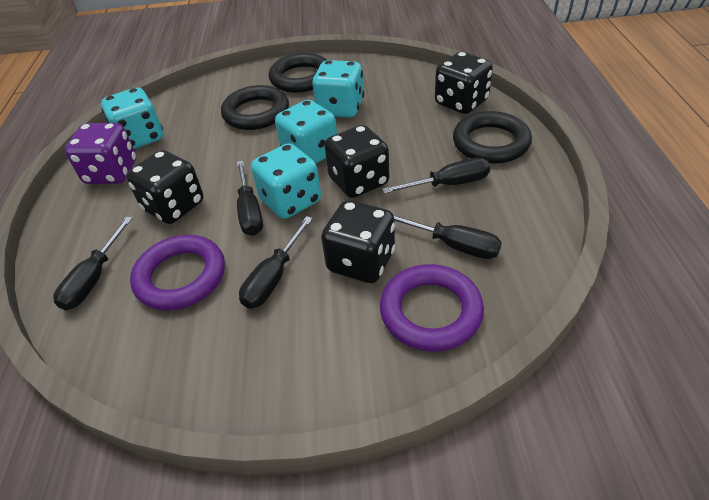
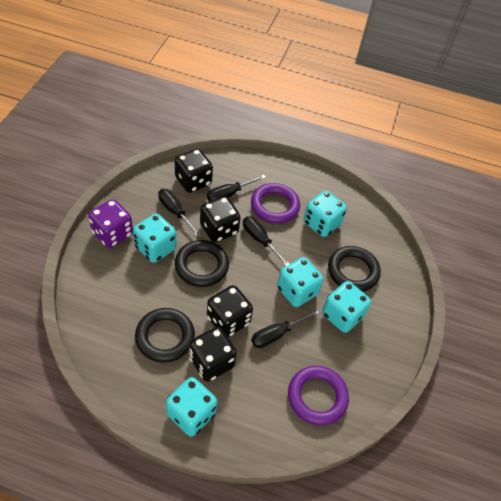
black screwdriver: [53,217,133,310] [237,161,263,236] [239,216,313,309] [382,158,490,194] [393,215,502,259] = 5 -> [158,189,201,237] [207,175,266,201] [243,216,289,266] [251,309,319,348] = 4
turquoise dice: [101,88,163,149] [251,143,321,219] [275,100,337,163] [312,60,364,118] = 4 -> [133,214,176,263] [166,377,218,436] [277,257,324,307] [304,191,347,237] [322,281,371,333] = 5

